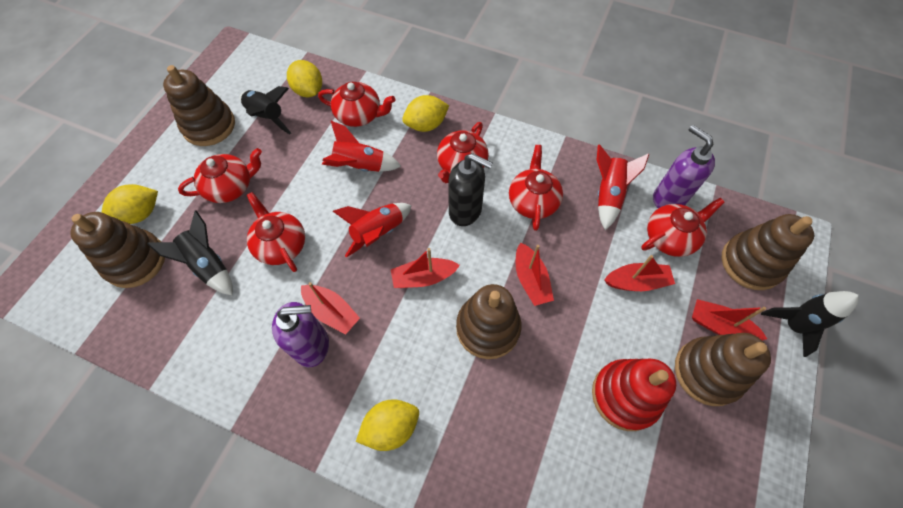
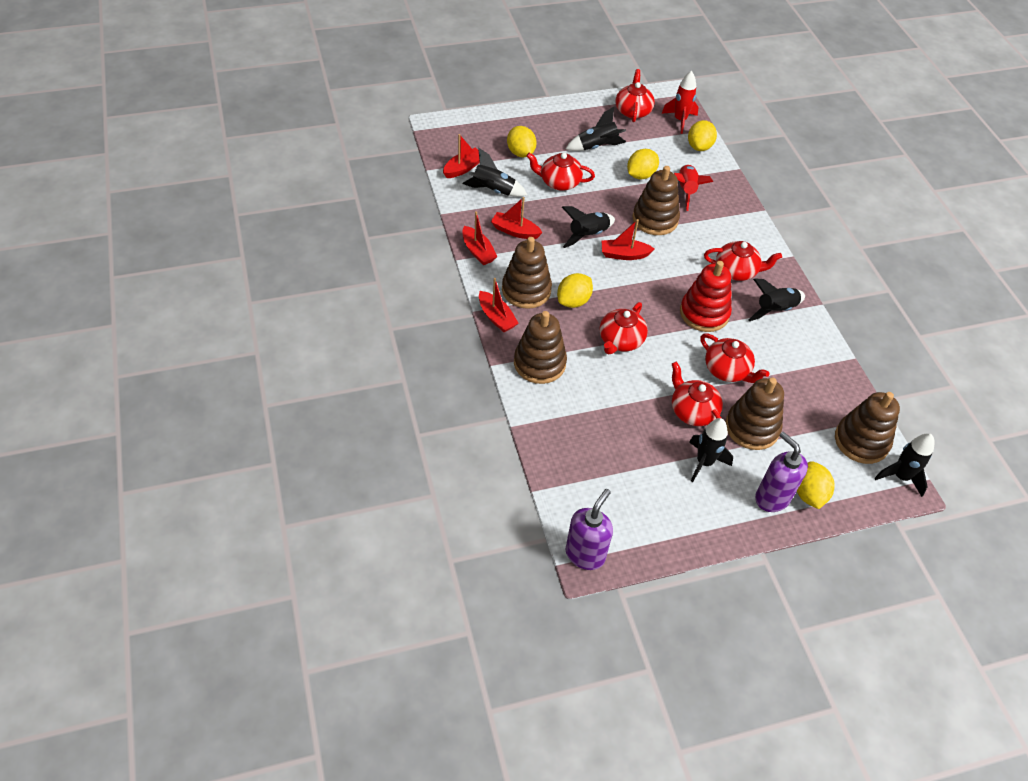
black rocket: [147,210,233,296] [240,86,291,134] [761,291,859,357] = 3 -> [462,148,527,197] [562,206,615,248] [566,107,626,151] [689,418,733,482] [749,278,805,321] [875,433,935,497] = 6
black soap dispenser: [448,153,493,226] = 1 -> none = 0
red rocket: [322,120,401,172] [333,203,412,257] [597,144,649,230] = 3 -> [662,71,699,134] [674,164,713,211] = 2
yellow lemon: [101,184,158,224] [287,60,322,97] [356,400,419,451] [402,95,449,132] = 4 -> [507,126,537,157] [557,273,593,308] [627,149,659,179] [688,120,717,151] [797,461,834,509] = 5

